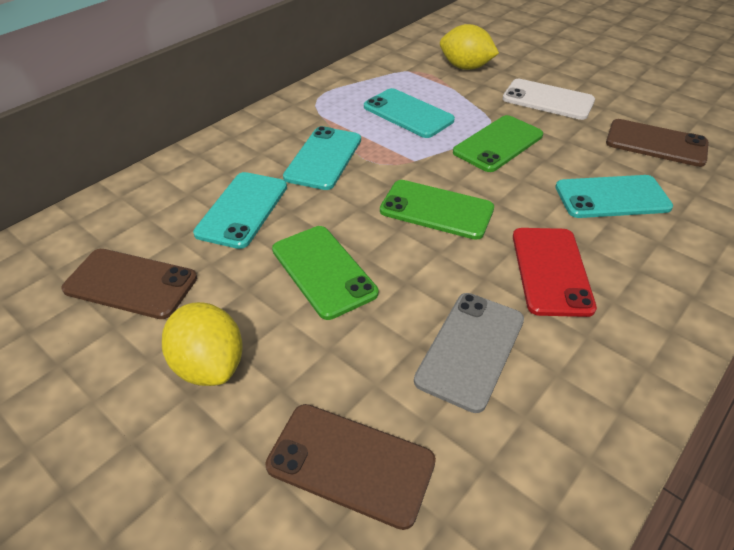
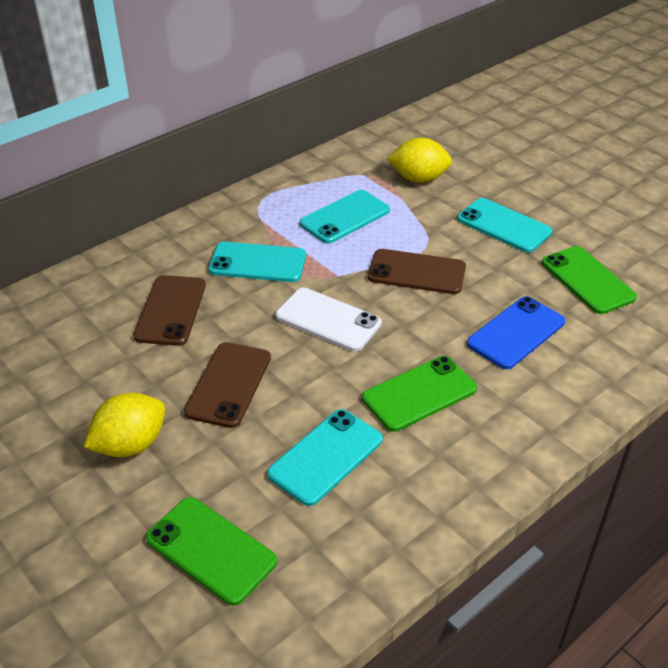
blue phone: none = 0 -> [467,296,565,369] = 1
grey phone: [414,293,524,413] = 1 -> none = 0
red phone: [513,228,597,317] = 1 -> none = 0

